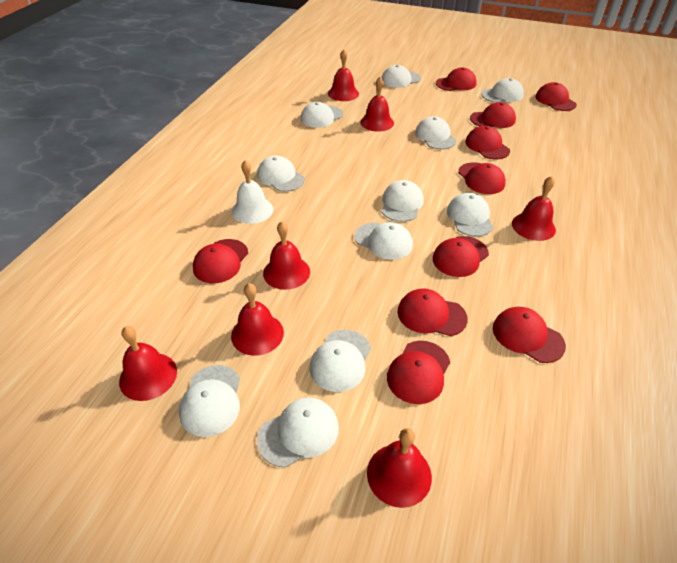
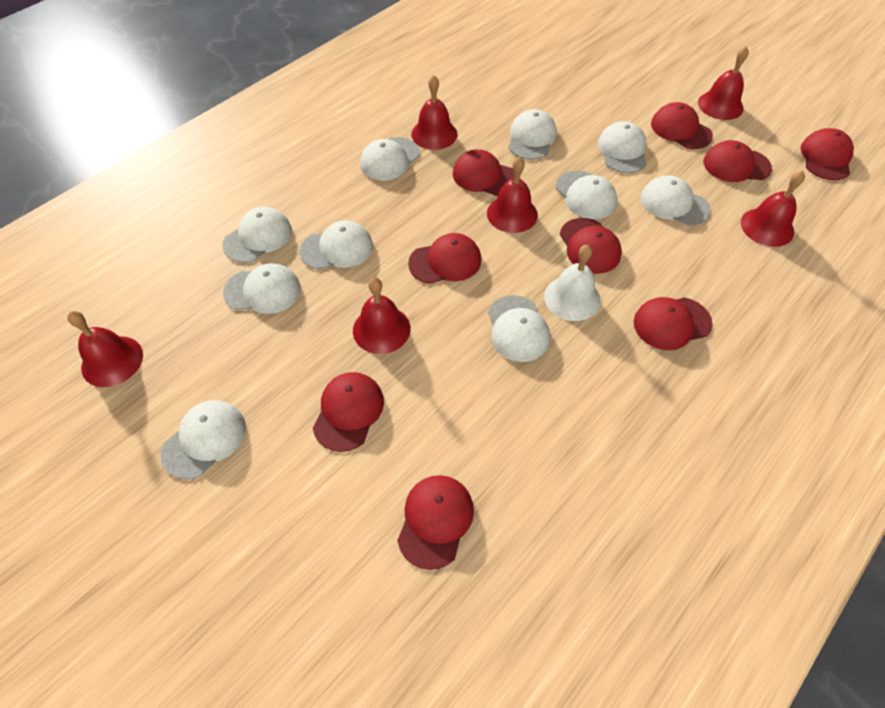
red bell: [119,326,177,401] [231,283,284,356] [263,221,310,290] [328,50,359,101] [360,77,394,132] [367,428,432,508] [512,176,556,241] = 7 -> [67,311,143,387] [353,278,411,354] [411,75,458,150] [487,157,538,233] [698,46,749,120] [741,170,805,247] = 6
red cap: [193,239,248,283] [387,341,450,404] [397,288,468,336] [433,236,489,277] [436,67,477,91] [458,162,506,194] [465,126,510,159] [470,102,516,128] [493,307,566,363] [535,82,577,111] = 10 -> [313,372,384,452] [397,475,474,570] [408,233,481,284] [453,149,514,196] [560,218,622,274] [634,297,712,350] [651,102,713,149] [703,140,772,182] [800,128,854,180] = 9
white cap: [179,365,240,437] [257,156,305,192] [257,397,339,468] [301,102,343,128] [310,330,371,392] [354,222,413,260] [382,65,421,88] [382,180,423,222] [415,116,456,149] [447,193,493,237] [481,78,524,103] = 11 -> [161,400,246,479] [222,207,292,263] [223,263,301,314] [300,220,373,270] [360,137,420,181] [488,295,550,362] [508,109,557,160] [556,170,617,219] [598,121,647,173] [641,175,711,226] = 10

